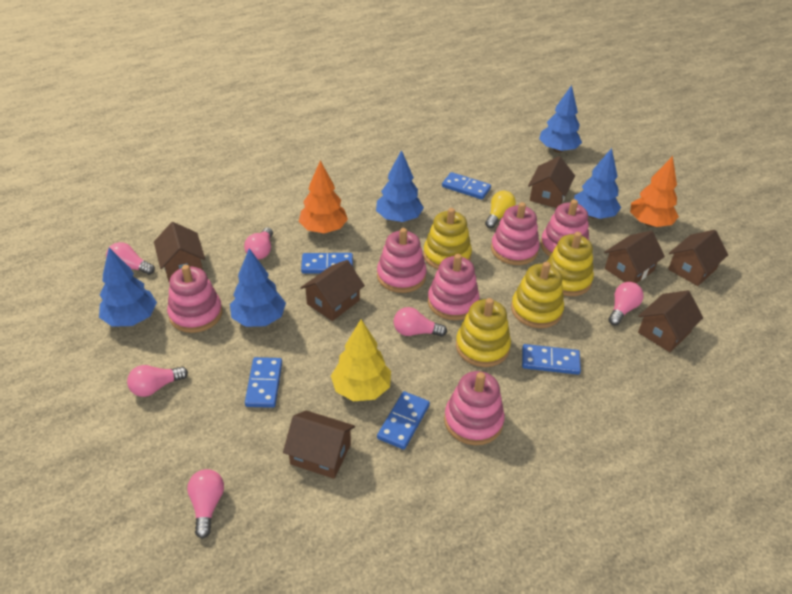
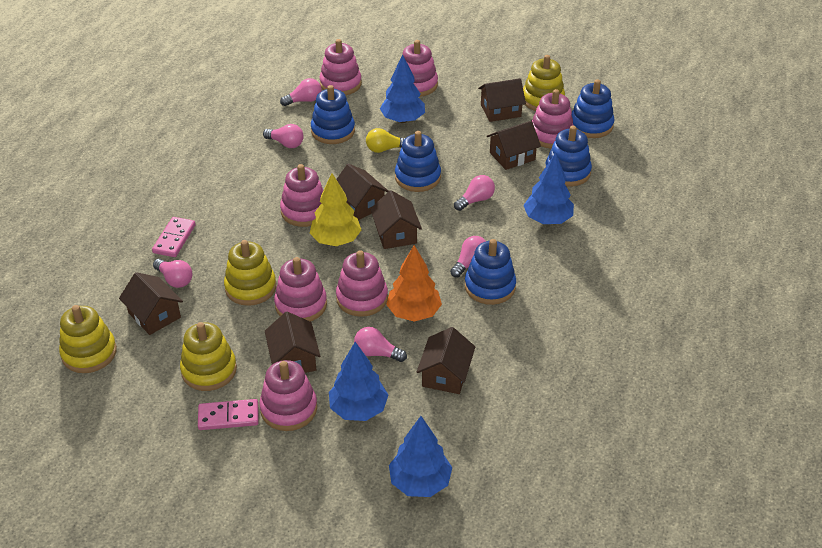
blue domino: [245,357,282,408] [301,253,353,274] [377,391,430,450] [442,172,491,200] [522,344,581,375] = 5 -> none = 0
blue stacking toy: none = 0 -> [311,85,355,144] [395,131,441,192] [465,239,516,305] [545,126,592,186] [572,79,614,138] = 5
blue tree: [99,248,157,327] [230,248,286,327] [376,150,424,222] [539,85,582,153] [574,148,621,219] = 5 -> [329,342,388,421] [380,54,425,123] [389,416,452,497] [523,152,574,224] = 4
orange tree: [299,160,348,233] [630,156,679,227] = 2 -> [386,245,442,322] = 1
pink domino: none = 0 -> [152,217,196,257] [198,399,259,430] = 2
pink stacking toy: [167,265,222,333] [377,228,427,293] [428,254,480,320] [444,371,505,445] [491,202,539,265] [541,199,589,257] = 6 -> [259,360,317,431] [274,257,327,322] [280,164,323,227] [320,39,362,95] [336,250,388,317] [403,40,438,97] [532,89,574,148] = 7

